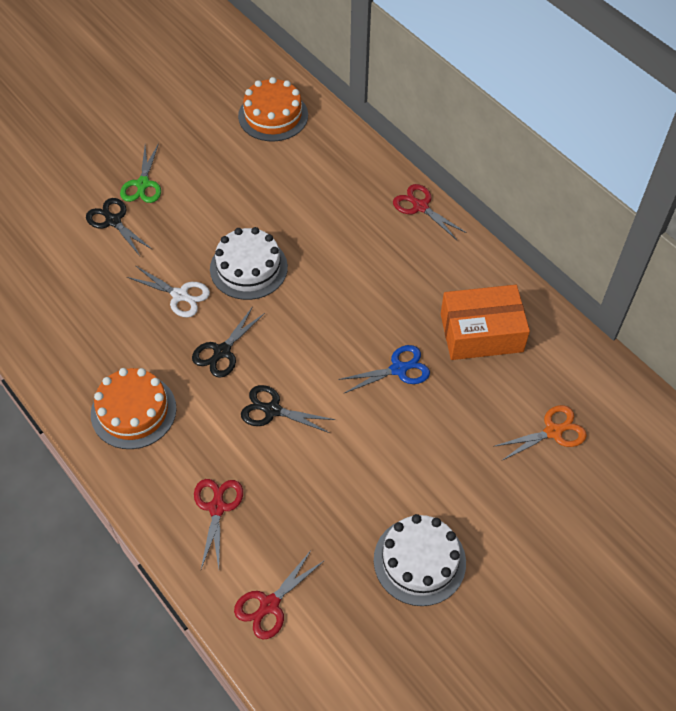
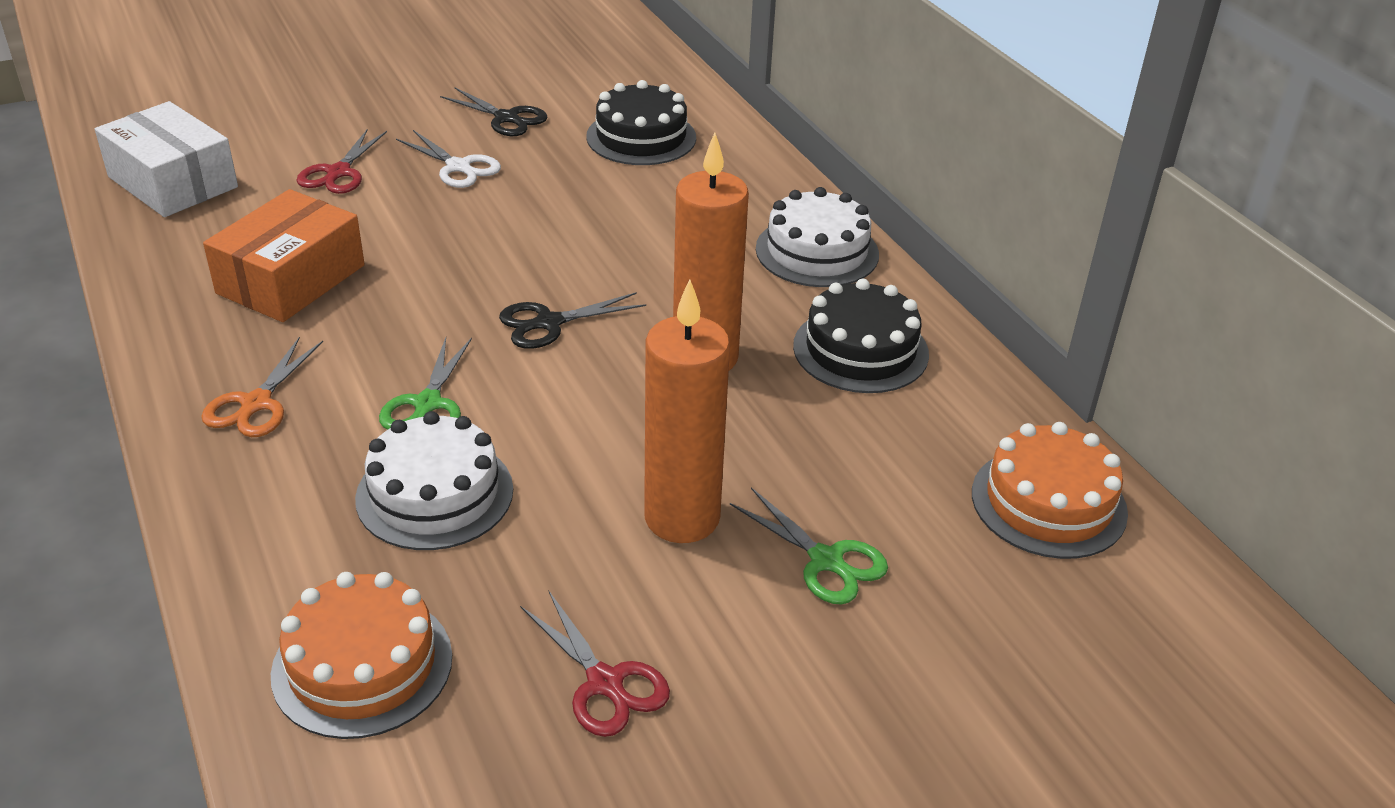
black cake: none = 0 -> [586,80,696,165] [793,279,929,393] = 2
black scissors: [86,198,153,256] [192,306,265,378] [241,385,335,433] = 3 -> [440,88,548,136] [499,292,646,349] = 2
blue scissors: [338,345,430,393] = 1 -> none = 0
green scissors: [120,143,161,203] = 1 -> [379,338,472,430] [730,487,888,605] = 2
orange candle: none = 0 -> [644,279,730,543] [673,133,749,370] = 2
red scissors: [194,479,243,569] [234,549,325,639] [393,184,467,240] = 3 -> [296,129,387,194] [520,590,670,737] = 2
white box: none = 0 -> [95,101,238,217] = 1

